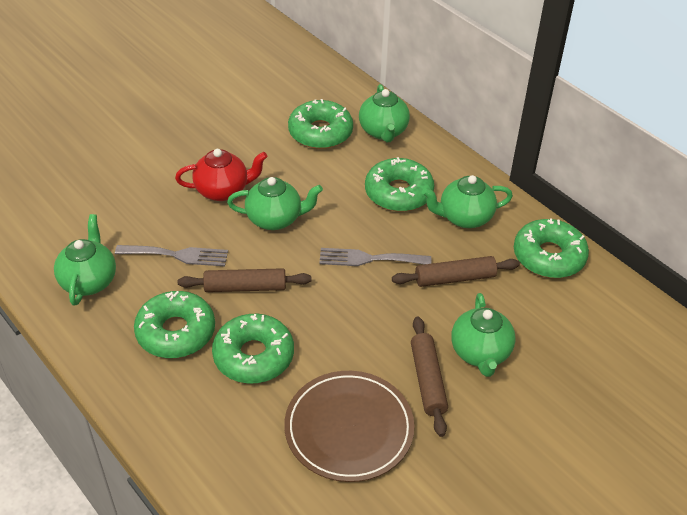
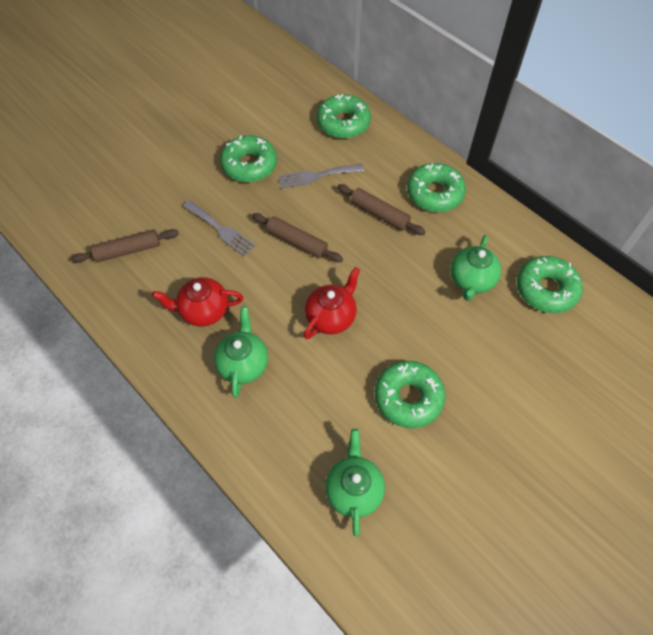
brown plate: [284,371,414,482] = 1 -> none = 0
green teapot: [54,214,116,306] [227,177,323,230] [359,84,410,142] [422,175,513,228] [451,293,515,377] = 5 -> [214,307,268,398] [325,429,385,537] [450,235,501,301] = 3
red teapot: [175,149,267,201] = 1 -> [152,277,243,326] [304,267,360,339] = 2

